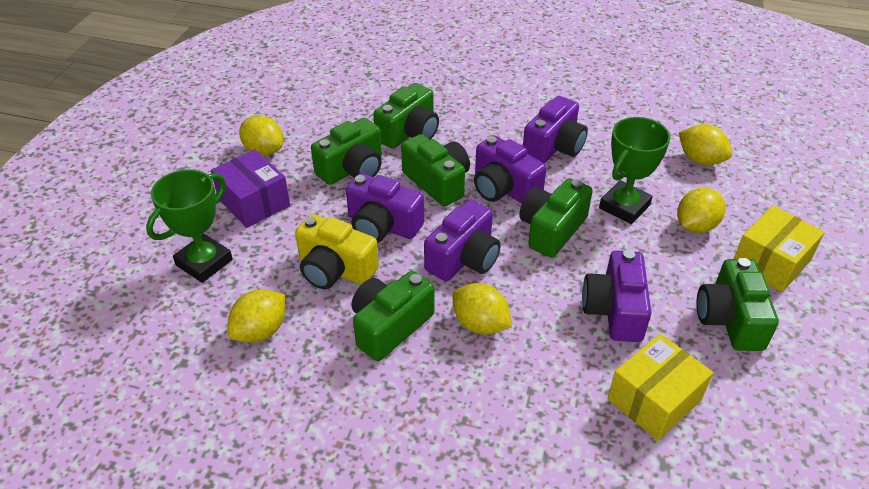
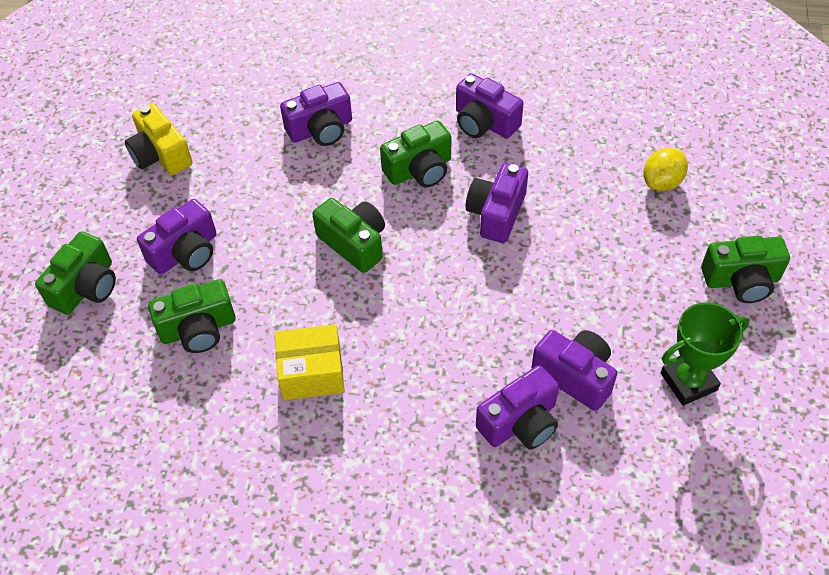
green camera: [311,118,382,185] [351,271,434,361] [373,83,439,148] [401,134,470,206] [519,178,593,258] [696,258,779,351] = 6 -> [35,231,116,315] [148,279,236,353] [312,198,385,273] [380,120,451,188] [701,236,790,303] = 5
green trophy: [146,169,233,283] [599,117,670,224] = 2 -> [661,302,749,406] = 1
purple box: [211,149,290,228] = 1 -> none = 0
purple camera: [346,173,424,243] [424,200,501,281] [474,135,547,203] [523,96,588,163] [582,250,652,342] = 5 -> [137,199,216,274] [280,82,352,146] [456,73,524,138] [466,163,528,243] [476,365,559,450] [532,330,617,411] = 6
yellow box: [607,334,713,441] [734,205,825,293] = 2 -> [275,324,345,400] = 1
yellow lemon: [227,289,285,343] [239,115,283,156] [452,283,512,335] [677,188,726,233] [679,124,732,166] = 5 -> [644,148,688,191] = 1

